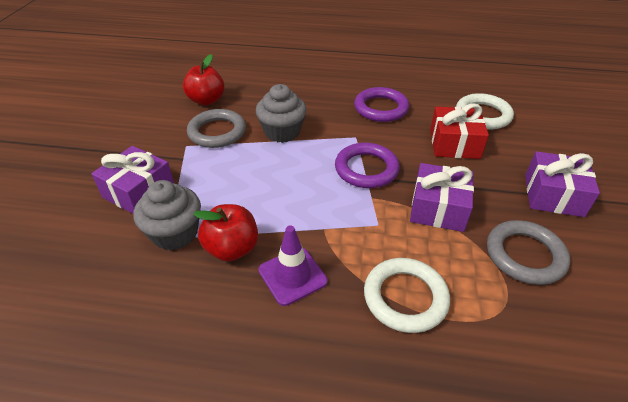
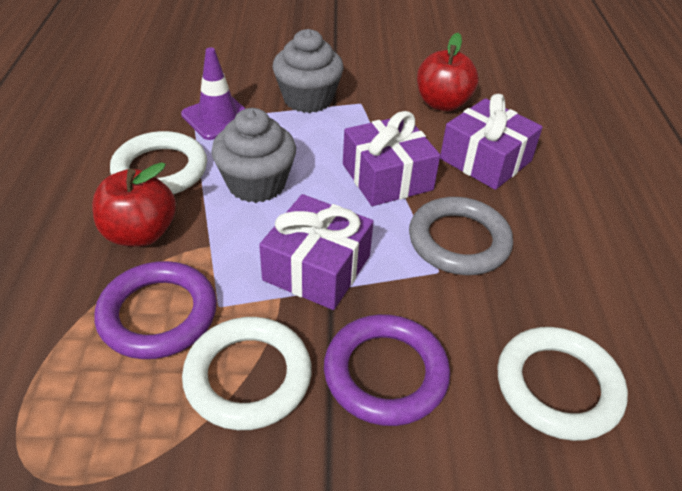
grey ring: [187,109,246,148] [487,220,570,285] = 2 -> [409,197,513,275] = 1
red gift: [430,103,489,159] = 1 -> none = 0
white ring: [364,258,450,333] [456,93,514,129] = 2 -> [110,131,207,194] [182,317,312,430] [497,327,628,441] = 3

